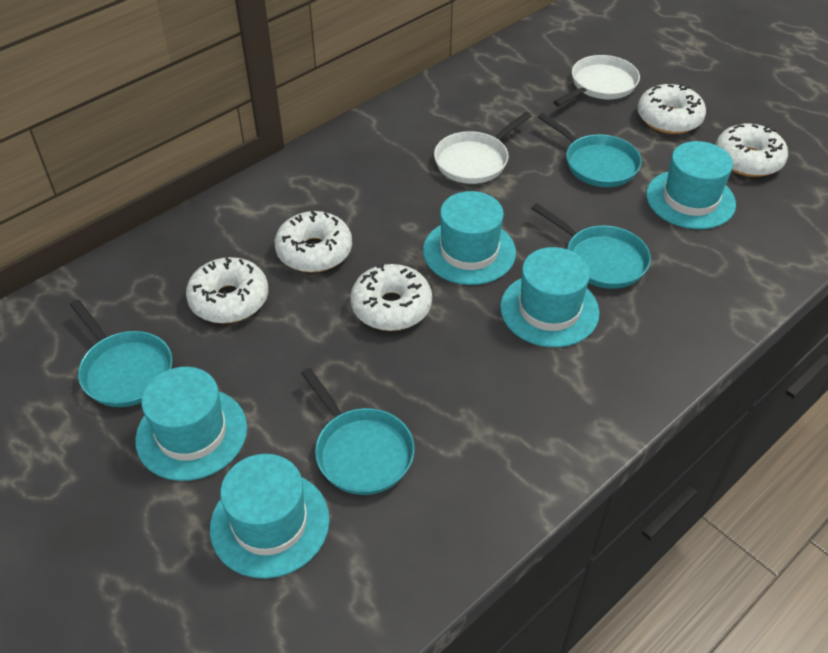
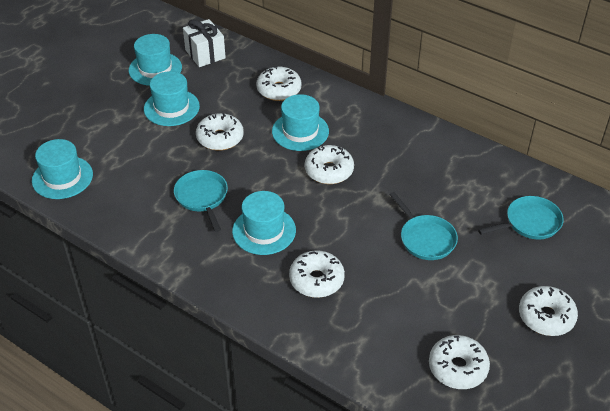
turquoise pan: [70,299,172,407] [301,368,414,495] [531,203,651,289] [538,113,642,187] = 4 -> [174,170,228,232] [389,192,458,260] [478,196,564,239] = 3
white donut: [186,257,268,324] [275,211,352,272] [350,264,432,331] [637,84,706,134] [716,124,788,177] = 5 -> [196,113,244,151] [256,66,302,101] [289,250,345,298] [305,145,354,184] [429,335,490,389] [519,286,578,336] = 6
white gift: none = 0 -> [183,19,226,67] = 1
white pan: [434,112,531,184] [553,55,640,106] = 2 -> none = 0

